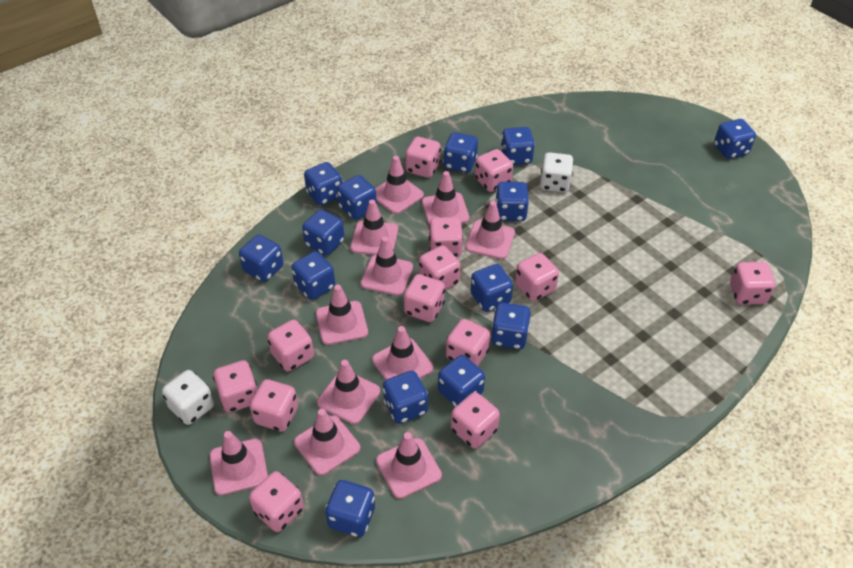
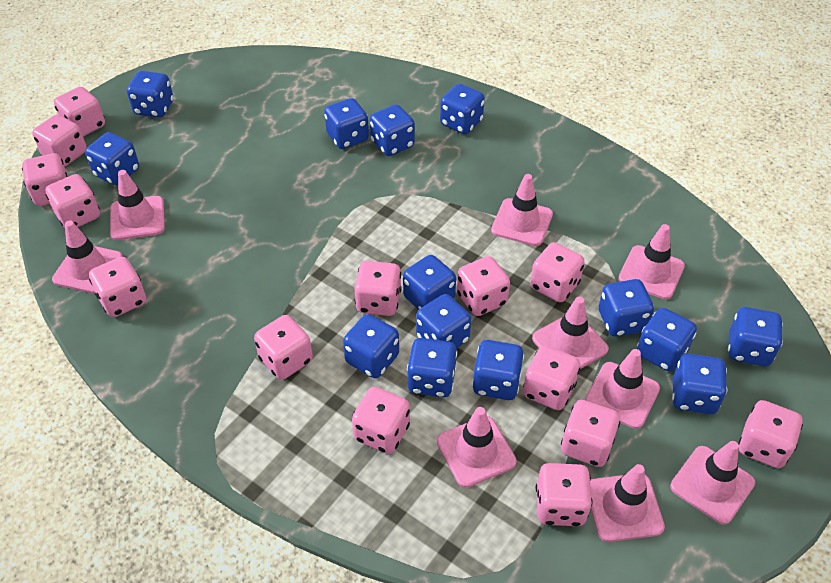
pink dice: [213,360,257,412] [249,471,304,532] [250,379,298,432] [267,319,314,371] [404,274,445,322] [405,137,441,178] [419,246,460,290] [429,217,463,258] [446,319,490,366] [451,392,500,448] [475,149,513,192] [515,253,559,301] [730,262,775,305] = 13 -> [22,153,68,206] [32,114,87,167] [45,174,100,227] [54,87,105,137] [89,257,146,317] [254,315,313,380] [352,387,410,454] [354,261,402,316] [457,256,510,316] [523,345,580,410] [530,242,585,302] [536,463,592,526] [561,400,620,467] [738,400,803,468] = 14
pink traffic cone: [210,431,268,495] [294,409,360,475] [316,285,368,345] [317,360,380,424] [350,200,398,255] [361,237,413,296] [372,326,433,380] [375,156,424,214] [376,432,442,499] [422,171,470,225] [465,201,515,259] = 11 -> [52,221,123,294] [110,170,165,240] [437,407,517,488] [491,174,553,246] [532,297,609,369] [585,349,660,429] [590,464,665,542] [618,224,685,300] [670,441,755,525] = 9
white dice: [162,370,214,425] [540,152,574,192] = 2 -> none = 0

